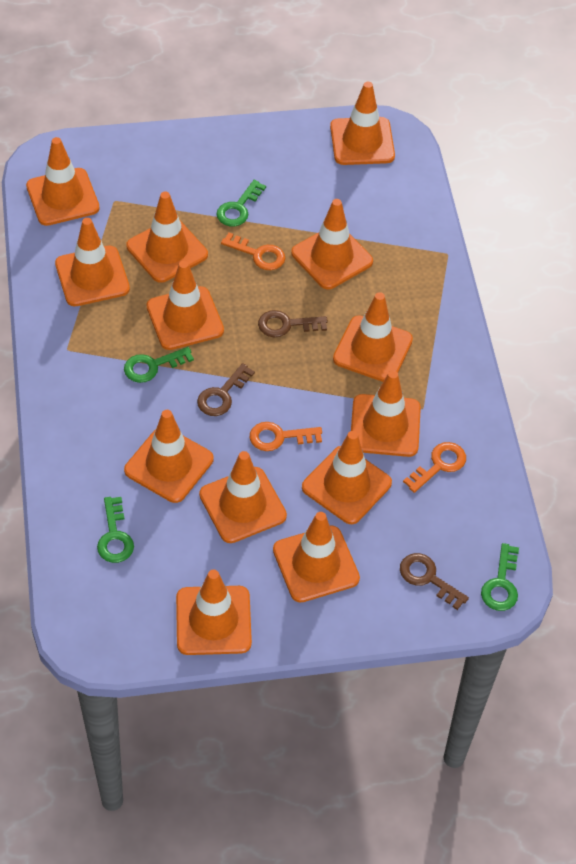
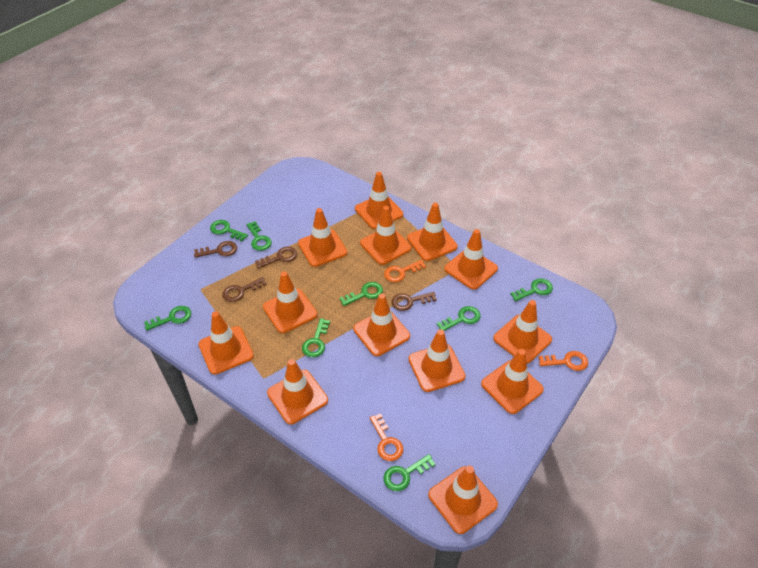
brown key: [197,363,255,416] [258,310,328,337] [400,553,469,610] = 3 -> [194,241,237,258] [222,277,267,302] [255,246,297,269] [391,292,437,311] = 4
green key: [97,497,134,563] [124,347,194,383] [216,180,266,226] [481,543,519,611] = 4 -> [144,306,191,331] [210,220,248,241] [247,221,272,251] [302,318,330,357] [340,282,383,306] [383,454,436,491] [437,306,481,331] [510,278,553,301] = 8

